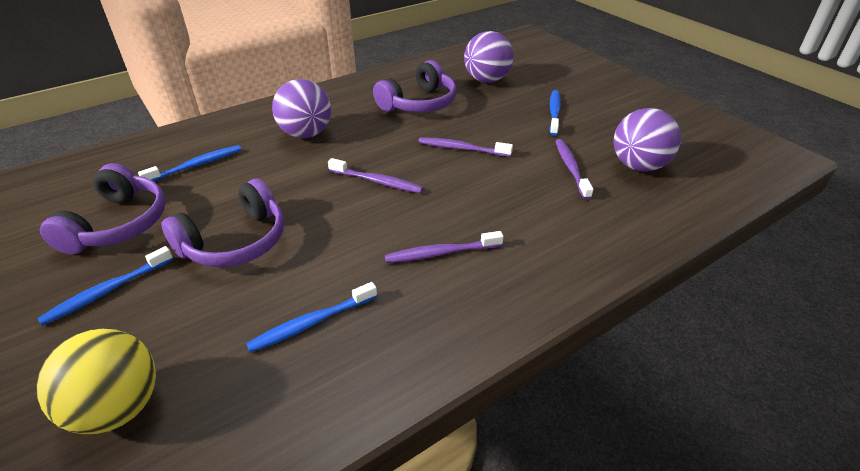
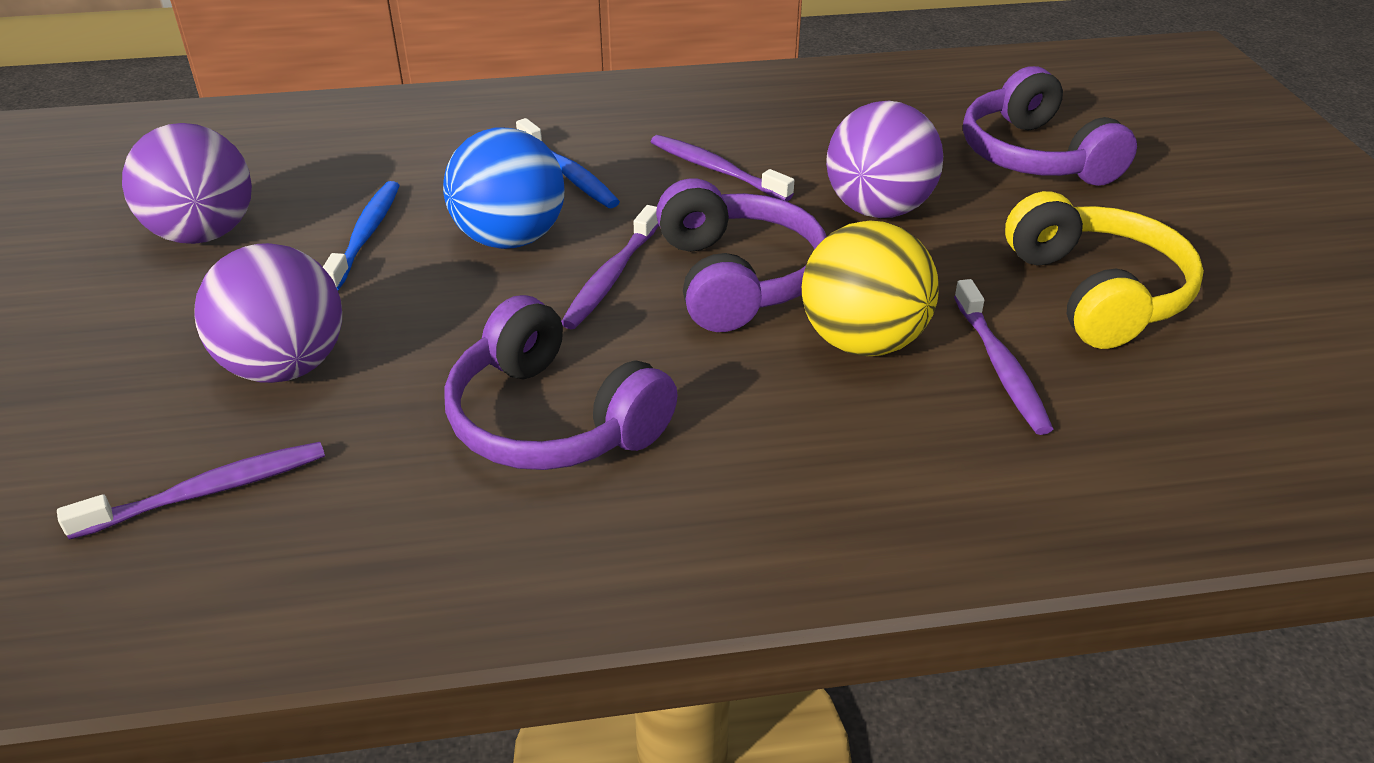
blue ball: none = 0 -> [443,128,564,249] = 1
blue toothbrush: [37,246,173,326] [138,145,242,182] [246,282,377,353] [550,90,561,136] = 4 -> [323,181,400,290] [516,118,620,208] = 2
yellow headphones: none = 0 -> [1005,191,1204,349] = 1

